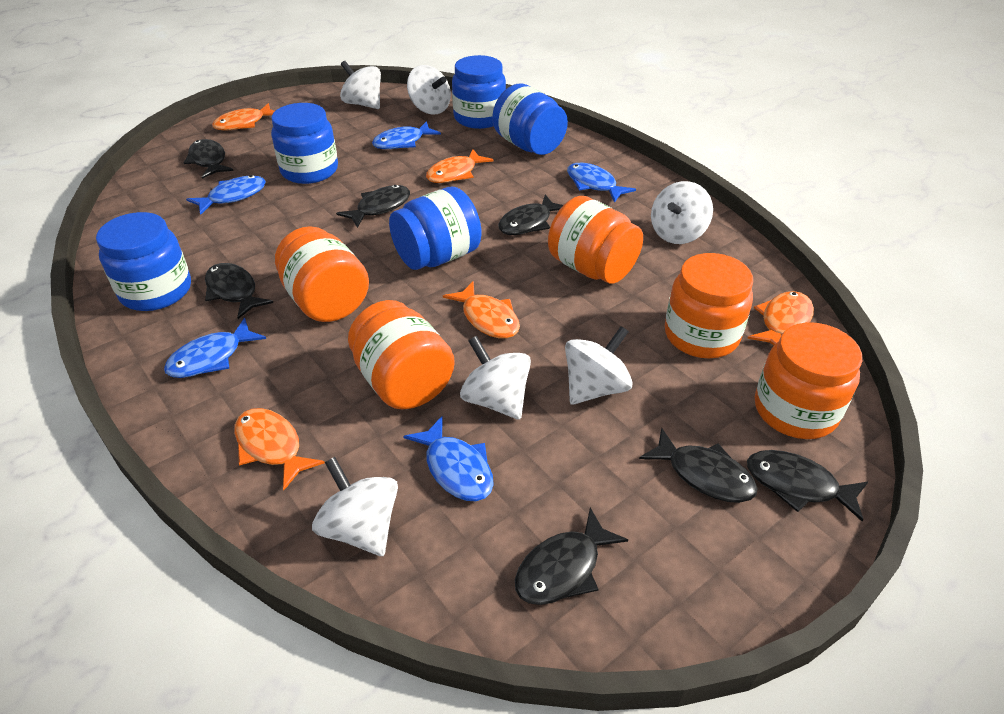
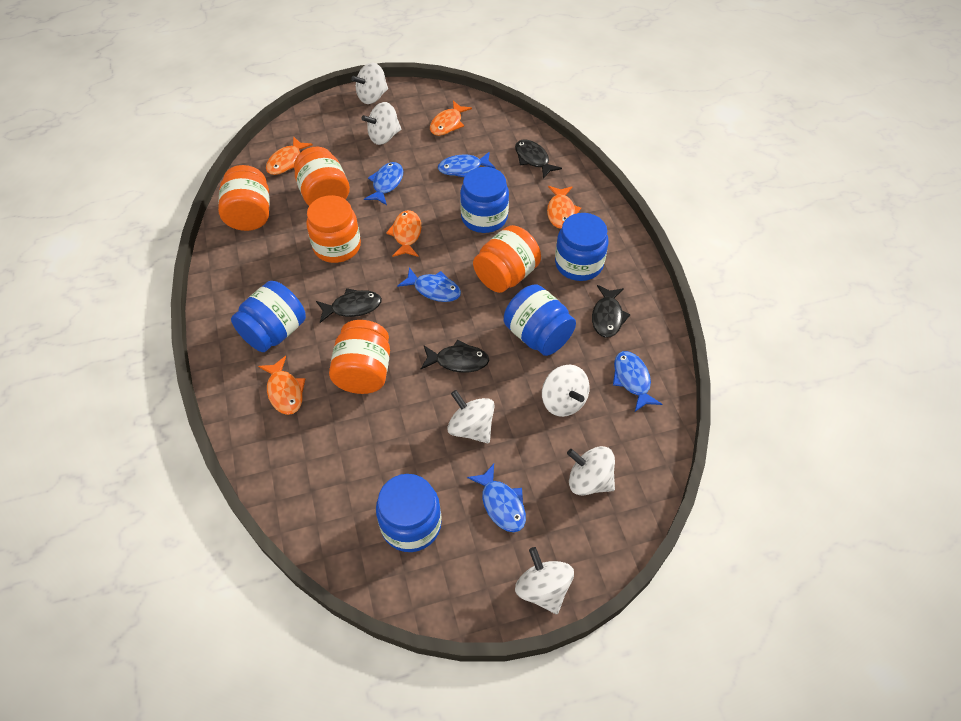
black fish: [184,139,234,179] [205,263,273,319] [336,185,410,228] [498,195,563,235] [515,508,628,605] [639,428,758,503] [747,450,868,521] = 7 -> [316,288,382,323] [421,340,489,373] [515,139,562,179] [592,285,630,338] = 4

